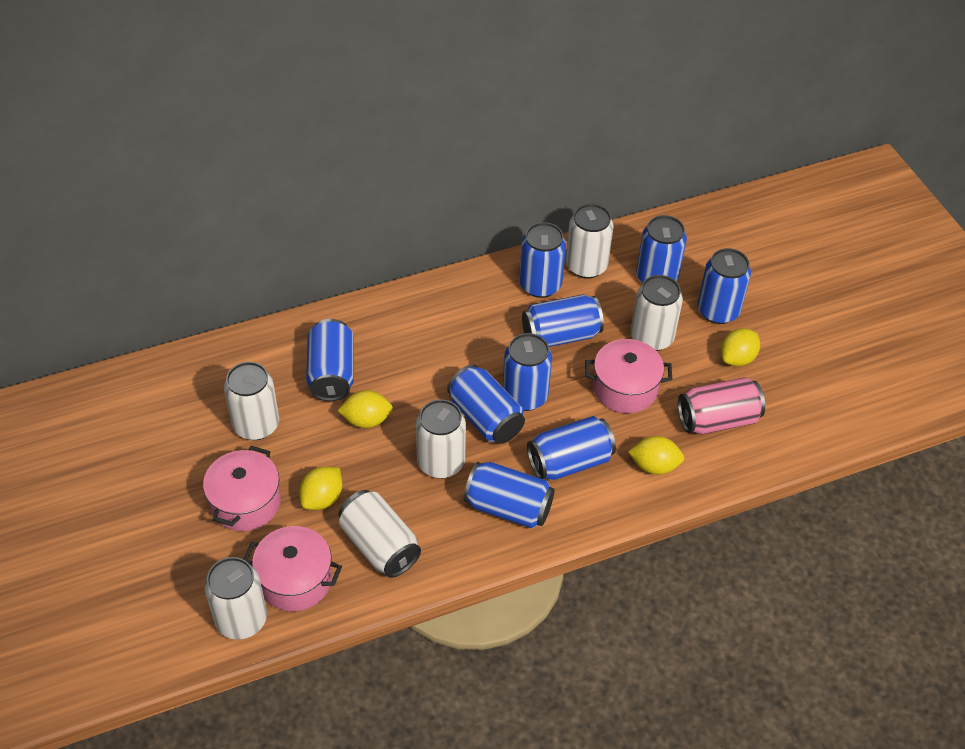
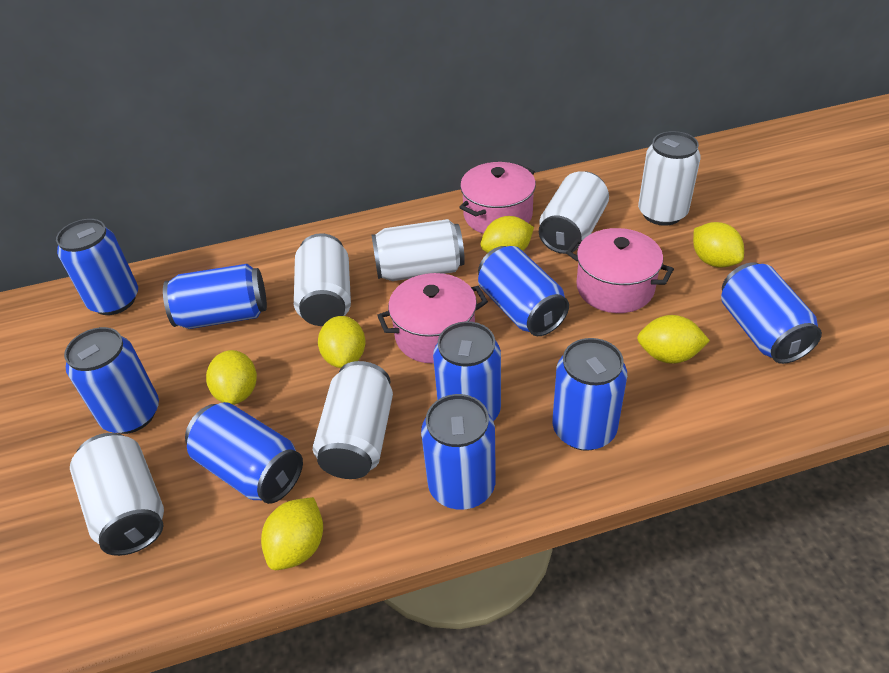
pink can: [678,377,765,435] = 1 -> none = 0
yellow lemon: [299,466,342,510] [337,390,393,428] [628,436,684,475] [721,328,760,366] = 4 -> [206,350,257,405] [261,497,323,570] [318,316,366,368] [481,216,534,253] [637,315,710,364] [693,222,744,268] = 6

